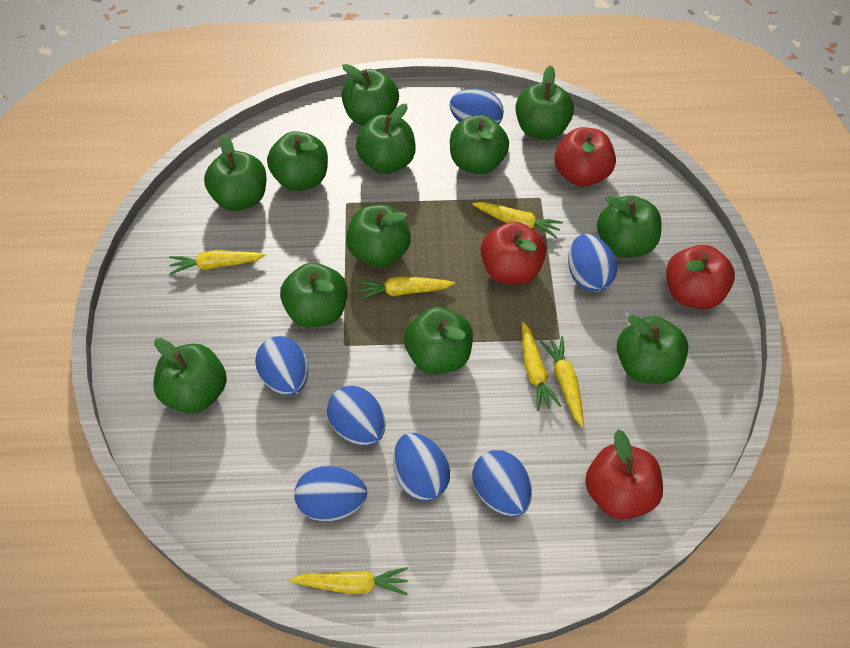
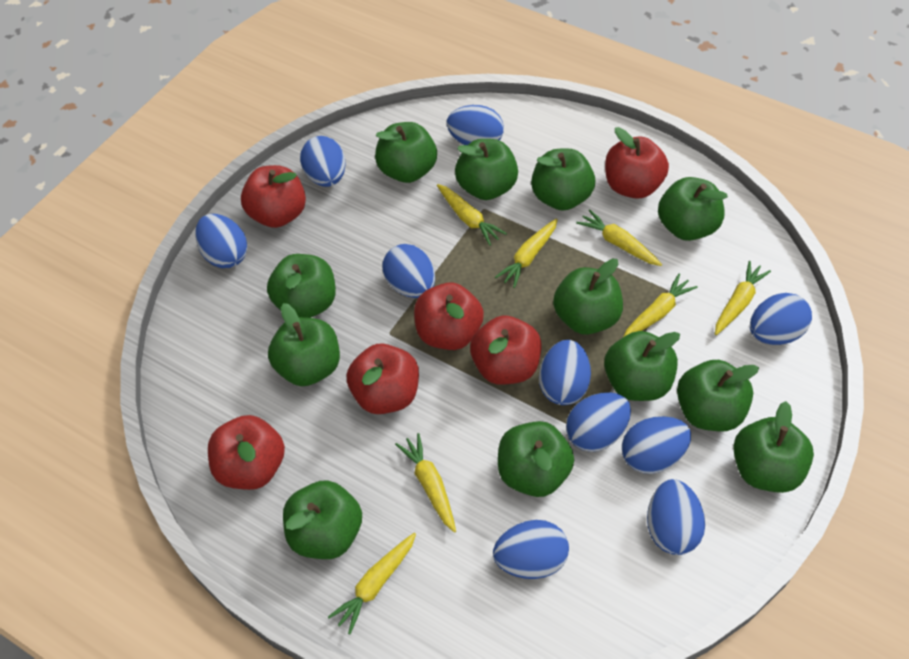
blue egg: [255,336,308,395] [294,466,367,521] [327,386,386,445] [393,433,450,501] [450,88,504,124] [472,450,532,516] [568,234,617,292] = 7 -> [195,214,247,268] [300,136,346,187] [382,244,435,298] [447,105,504,145] [493,520,569,579] [539,340,591,405] [566,392,631,452] [622,416,691,474] [647,479,705,555] [750,293,812,345] = 10
red apple: [481,221,546,285] [555,127,616,187] [585,430,663,520] [666,245,735,309] = 4 -> [208,415,285,490] [241,165,306,228] [347,343,419,414] [414,283,484,350] [470,315,541,385] [605,127,669,199] = 6
yellow carrot: [169,250,266,275] [289,567,408,595] [357,276,455,300] [472,202,563,238] [522,322,561,411] [540,336,584,428] = 6 -> [328,532,416,634] [395,433,456,533] [437,184,507,246] [495,219,558,288] [576,209,662,266] [623,274,698,337] [715,261,771,335] = 7

